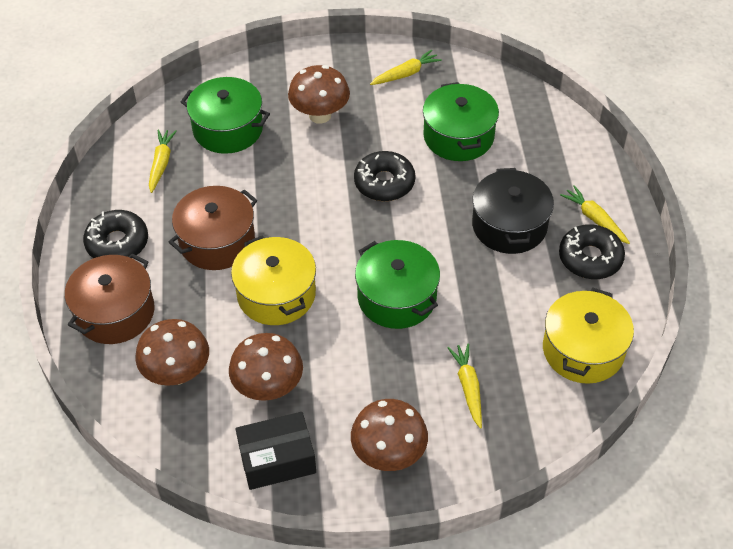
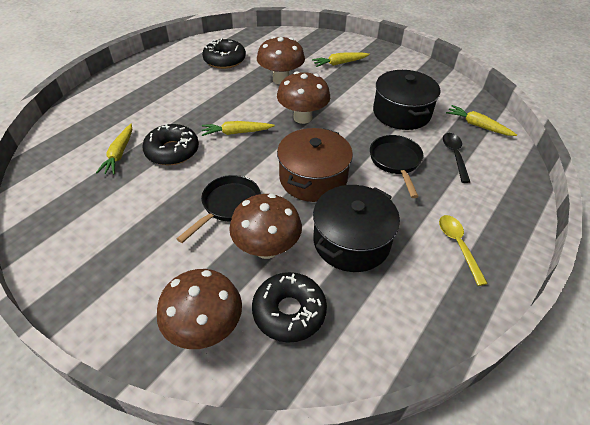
black box: [236,412,316,490] = 1 -> none = 0
black pan: none = 0 -> [177,175,261,243] [370,135,423,198] = 2
black pot: [472,168,554,254] = 1 -> [313,185,400,272] [373,70,440,130] = 2
black spoon: none = 0 -> [443,133,470,183] = 1
brown pot: [65,253,155,344] [169,186,257,270] = 2 -> [277,128,353,202] = 1
green pot: [181,77,270,154] [355,240,440,329] [423,82,499,161] = 3 -> none = 0
yellow pot: [231,236,316,325] [543,288,634,384] = 2 -> none = 0
yellow spoon: none = 0 -> [439,215,488,286] = 1

